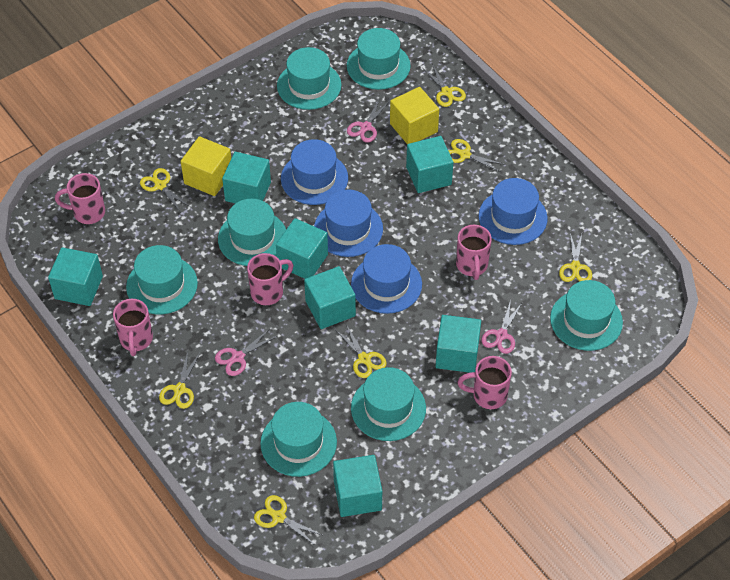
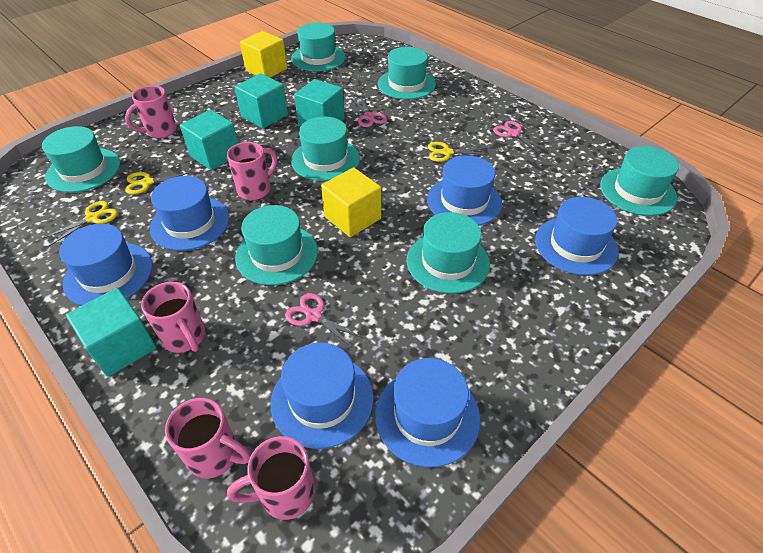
blue hat: [281,139,348,205] [314,190,383,257] [351,244,422,314] [479,178,548,245] = 4 -> [59,224,153,306] [150,176,230,251] [271,342,374,449] [375,358,480,467] [427,155,502,226] [535,197,619,276] = 6
turquoise cube: [48,247,103,306] [222,152,271,203] [276,218,328,279] [304,266,356,329] [333,455,382,517] [406,136,453,193] [435,315,481,373] = 7 -> [66,288,157,377] [180,110,238,171] [235,73,288,129] [294,79,345,126] = 4
yellow scissors: [140,168,190,211] [159,352,200,409] [254,495,322,546] [336,324,387,378] [423,64,466,107] [448,139,505,172] [559,233,592,282] = 7 -> [42,201,118,246] [125,172,192,194] [428,142,490,162] = 3

